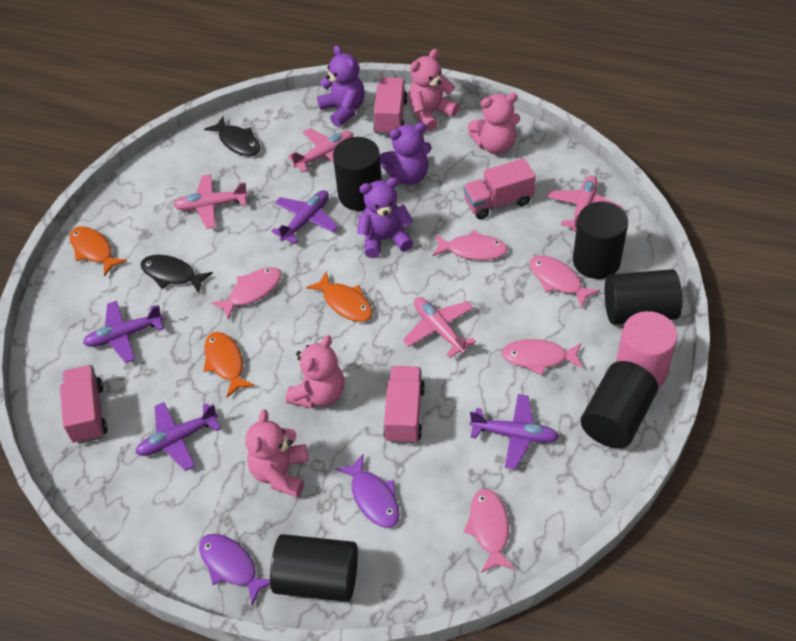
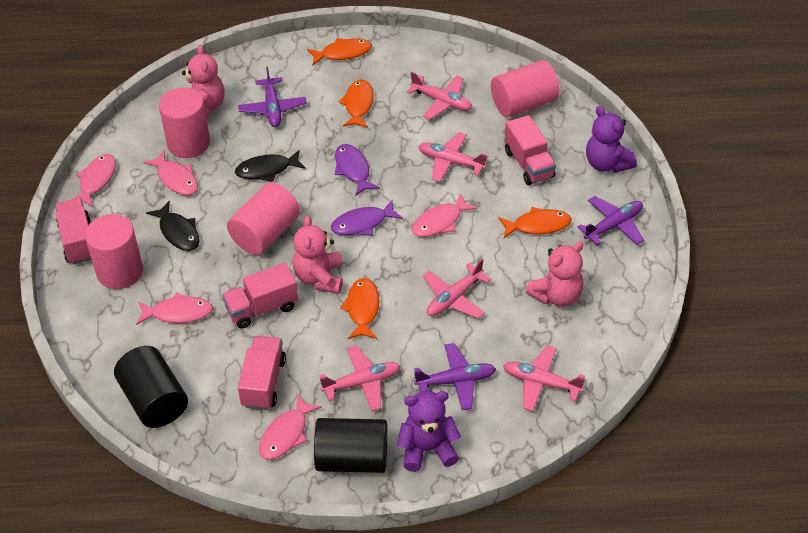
black cylinder: [270,534,358,602] [333,137,382,211] [573,202,628,279] [581,361,658,449] [605,269,682,325] = 5 -> [114,346,188,428] [314,418,387,473] = 2
orange fish: [69,226,127,277] [204,332,255,397] [306,271,372,322] = 3 -> [307,38,372,65] [338,79,374,128] [340,278,380,339] [498,207,572,238] = 4
pink cylinder: [616,311,678,388] = 1 -> [85,214,143,289] [159,87,210,158] [227,182,300,255] [491,60,560,117] = 4
pink plane: [173,174,249,229] [288,128,353,173] [403,297,476,358] [547,175,622,232] = 4 -> [319,345,401,411] [407,72,472,120] [418,132,489,182] [423,259,491,319] [503,345,585,411] = 5
pink teddy bear: [245,410,308,497] [286,335,345,408] [408,49,459,131] [468,92,520,154] = 4 -> [182,45,224,116] [293,215,343,294] [526,241,584,306] = 3
purple plane: [83,301,164,363] [135,402,221,471] [271,190,339,244] [470,394,559,470] = 4 -> [238,67,307,127] [414,343,496,410] [578,196,644,245] = 3
purple teddy bear: [317,45,365,127] [357,177,414,258] [380,123,431,185] = 3 -> [397,391,461,472] [586,106,637,173] = 2

